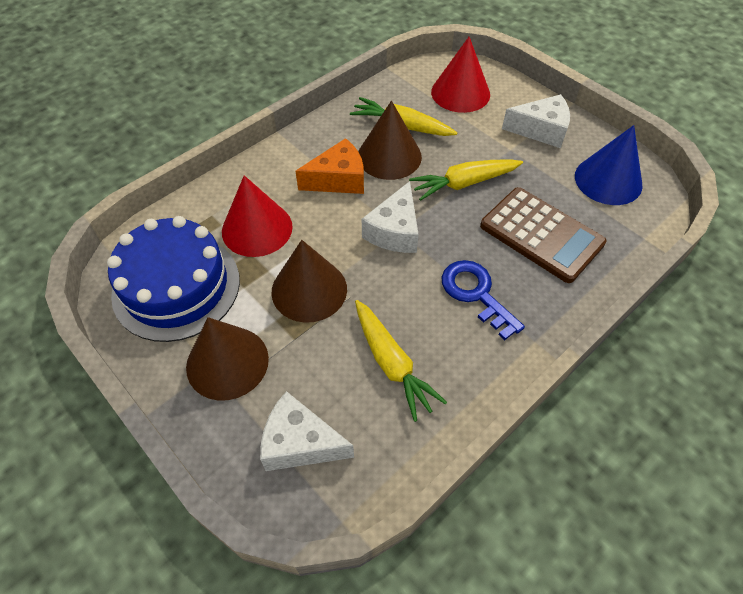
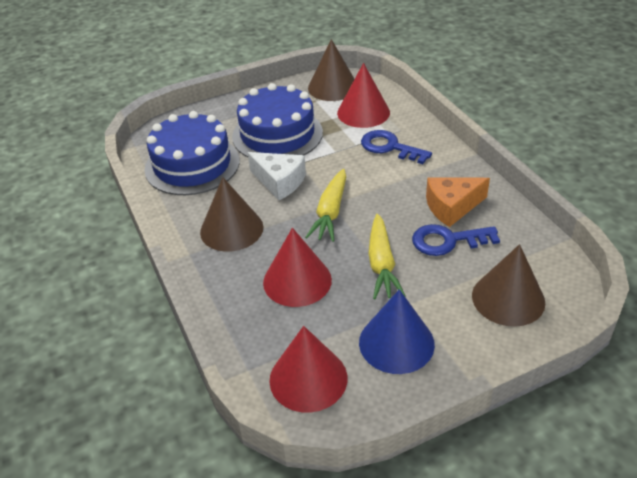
blue cake: [107,216,240,342] = 1 -> [144,111,240,195] [232,83,323,157] = 2
blue key: [442,260,525,340] = 1 -> [361,130,432,164] [412,224,500,256] = 2
brown calculator: [480,187,607,283] = 1 -> none = 0
red cone: [222,175,293,257] [431,37,490,113] = 2 -> [263,228,332,307] [269,326,347,412] [337,63,390,128] = 3
white cheese: [260,391,354,471] [362,181,419,253] [502,94,570,148] = 3 -> [248,152,306,200] = 1
yellow carrot: [350,97,457,136] [355,300,447,422] [409,159,523,201] = 3 -> [305,169,346,242] [368,214,406,299] = 2

